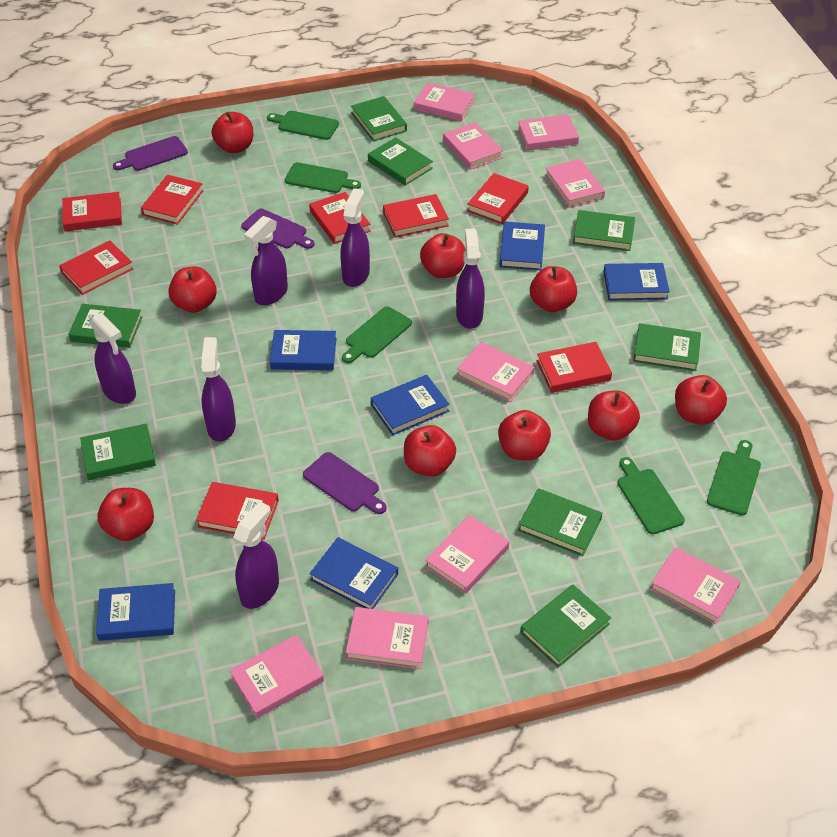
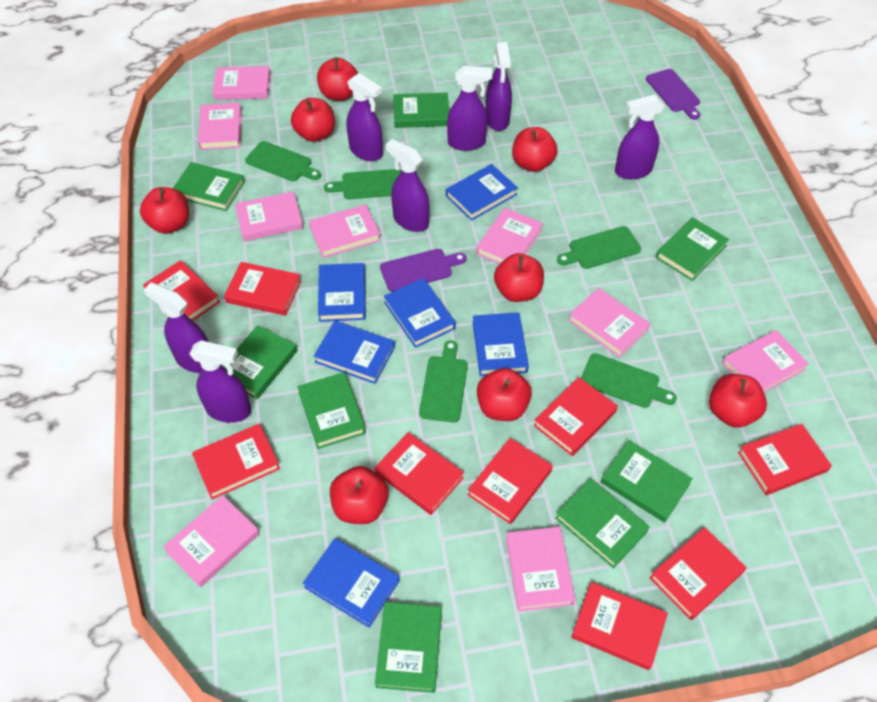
purple cutting board: [113,136,188,171] [241,209,314,249] [303,452,387,514] = 3 -> [380,249,467,292] [646,69,700,120] = 2
purple spray bottle: [89,312,136,404] [201,337,236,442] [233,501,279,609] [244,216,288,305] [340,188,370,287] [456,229,485,329] = 6 -> [144,282,209,373] [190,340,252,423] [346,73,383,161] [386,139,430,232] [447,66,493,151] [485,42,512,131] [615,94,665,179] = 7
red apple: [98,488,154,541] [168,267,217,313] [211,112,253,153] [404,425,456,477] [420,233,466,278] [498,410,551,461] [530,266,577,312] [588,390,640,440] [675,375,727,425] = 9 -> [140,187,189,234] [291,98,335,142] [317,57,358,101] [330,466,389,524] [477,368,532,421] [494,253,544,302] [512,127,557,172] [709,374,767,428] = 8
red book: [59,240,134,295] [62,192,122,231] [141,175,203,225] [196,482,279,540] [309,192,371,244] [383,194,449,238] [467,173,529,224] [537,342,612,393] = 8 -> [143,260,220,321] [192,424,280,499] [224,262,301,316] [375,432,464,515] [468,438,553,524] [534,377,618,456] [572,582,668,670] [650,527,747,620] [738,424,832,495] = 9

